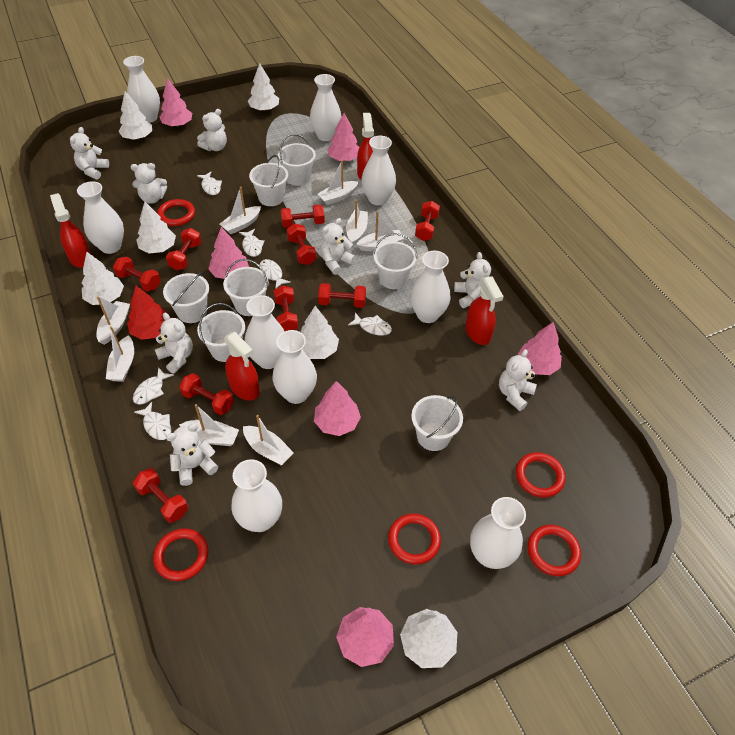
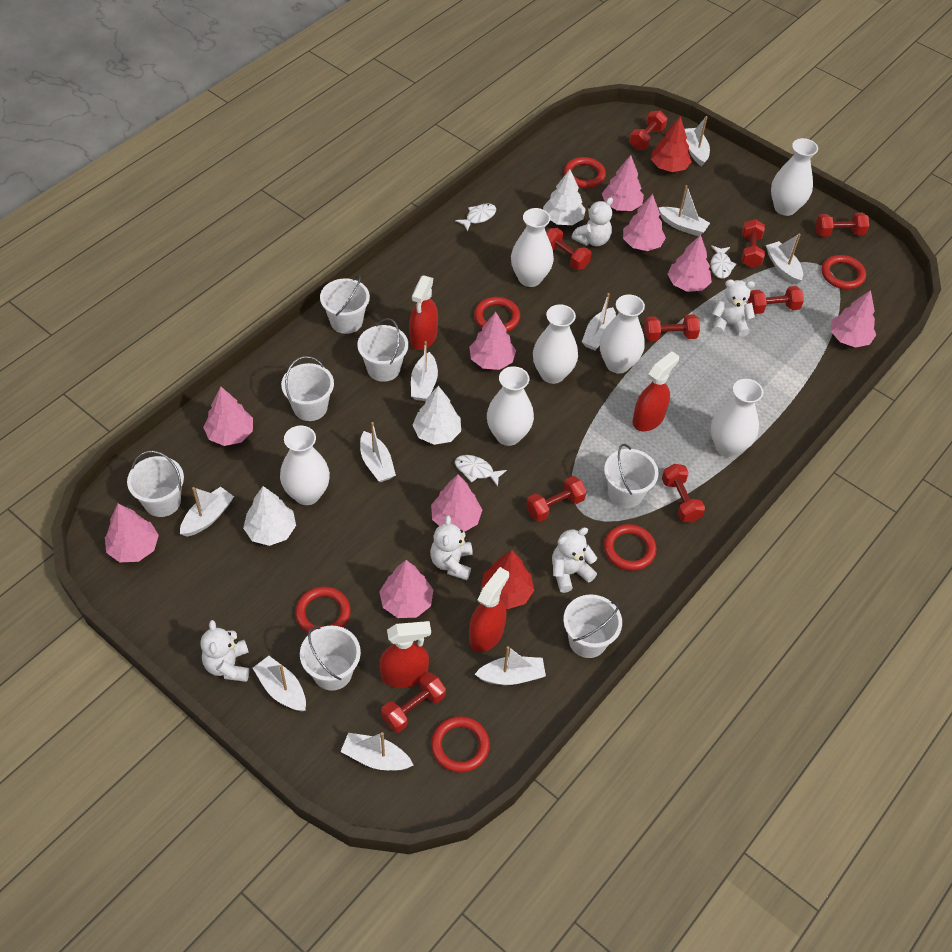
pink tree: [160,78,192,127] [208,227,249,279] [314,381,361,436] [327,113,359,161] [336,607,394,667] [518,322,562,375] = 6 -> [105,504,159,562] [203,386,253,446] [379,560,433,618] [431,474,482,532] [469,312,516,370] [602,155,644,211] [623,194,666,251] [668,235,712,292] [831,290,876,348] = 9
red ring: [153,528,208,581] [157,199,195,226] [388,513,441,565] [516,452,566,498] [528,525,581,576] = 5 -> [295,586,351,633] [431,716,490,773] [474,297,520,332] [564,157,606,188] [604,524,656,571] [822,255,866,289] = 6
red tree: [127,286,171,340] = 1 -> [481,550,534,609] [651,116,692,172] = 2
white boat: [96,296,130,345] [106,326,134,382] [179,404,239,446] [220,187,261,234] [243,415,294,465] [318,160,358,205] [346,200,368,246] [357,211,404,251] = 8 -> [180,487,234,537] [253,656,306,711] [340,732,414,770] [360,422,396,482] [411,341,438,401] [475,646,546,685] [582,293,616,351] [658,185,710,236] [685,116,710,166] [766,233,803,284] = 10
white fish: [133,367,174,405] [134,402,171,440] [197,172,222,195] [239,229,265,257] [260,259,291,289] [348,313,392,336] = 6 -> [455,203,496,231] [455,455,507,487] [711,245,736,279] = 3
white teddy bear: [70,127,109,179] [131,163,167,204] [155,312,193,374] [166,424,218,486] [197,109,227,151] [320,218,356,275] [454,252,491,308] [499,349,537,411] = 8 -> [200,620,249,682] [430,515,473,580] [552,527,597,593] [572,197,613,246] [712,279,755,337] = 5
white tree: [82,252,124,305] [118,91,152,140] [137,201,176,254] [248,63,279,111] [301,306,339,359] [400,609,457,668] = 6 -> [243,486,296,546] [413,386,461,445] [543,169,586,225] = 3
white vase: [77,181,124,254] [123,56,160,123] [231,459,282,532] [245,295,285,369] [273,330,317,404] [310,74,342,141] [361,136,396,205] [410,251,450,323] [470,497,526,569] = 9 -> [280,426,330,505] [487,366,534,446] [511,208,554,287] [533,304,578,384] [600,294,645,374] [711,379,763,457] [771,138,818,216] = 7

